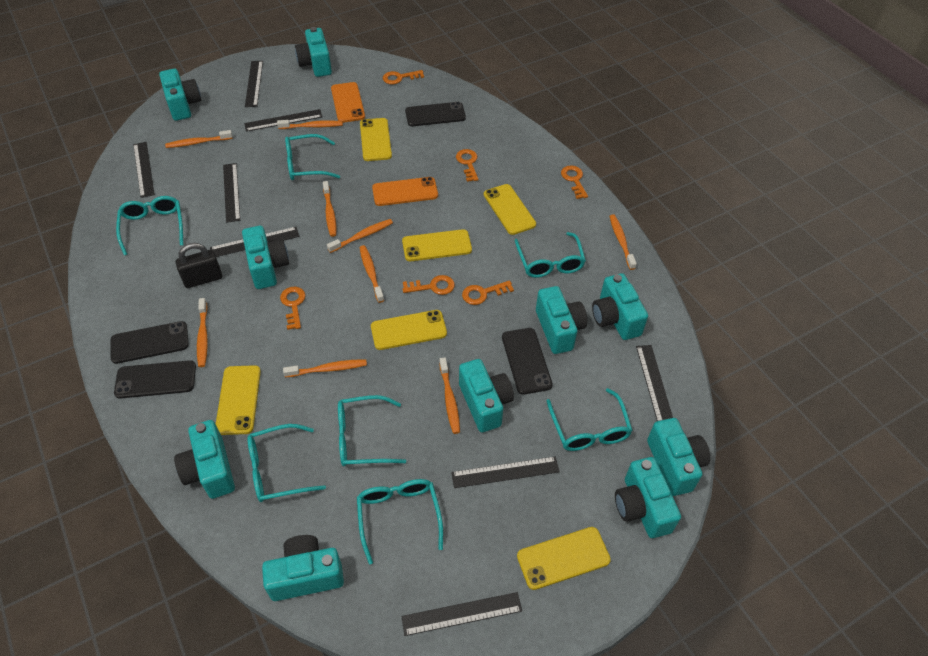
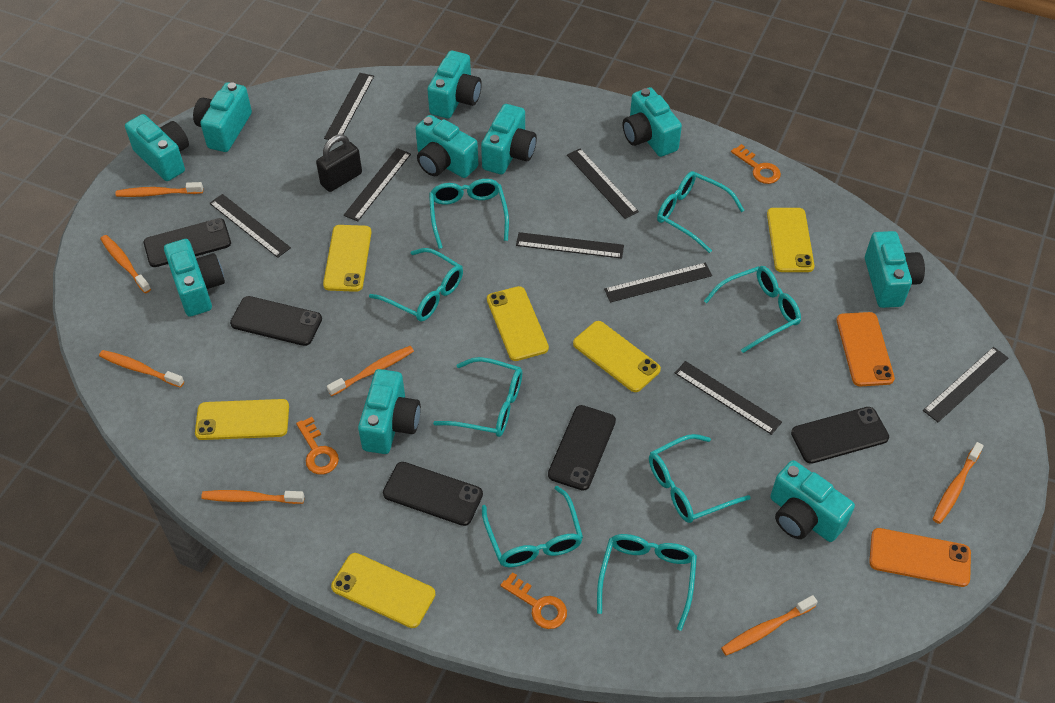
black phone: [110,321,189,364] [114,360,196,399] [405,102,466,126] [502,328,553,395] = 4 -> [144,218,231,267] [230,296,322,346] [383,462,483,526] [548,405,616,491] [791,407,889,464] = 5
orange key: [280,287,306,330] [383,70,424,84] [403,275,455,295] [456,149,479,182] [462,280,514,305] [561,165,588,199] = 6 -> [296,417,339,475] [500,572,567,629] [731,144,781,184] = 3
orange toothbrush: [165,130,233,148] [197,298,208,367] [277,120,343,129] [283,359,367,377] [323,181,336,237] [327,219,393,253] [359,245,384,303] [439,357,460,434] [609,214,637,270] = 9 -> [99,350,184,388] [100,235,151,293] [116,182,203,197] [201,490,304,504] [327,346,414,396] [721,595,818,656] [933,442,984,524] = 7
turquoise glasses: [116,196,183,256] [247,424,326,502] [285,134,340,180] [338,395,406,466] [357,479,443,564] [514,232,586,278] [547,388,633,451] = 7 -> [369,248,463,321] [429,179,509,249] [433,357,522,437] [482,486,583,567] [597,534,697,631] [649,434,751,523] [657,171,744,253] [704,266,801,353] = 8

